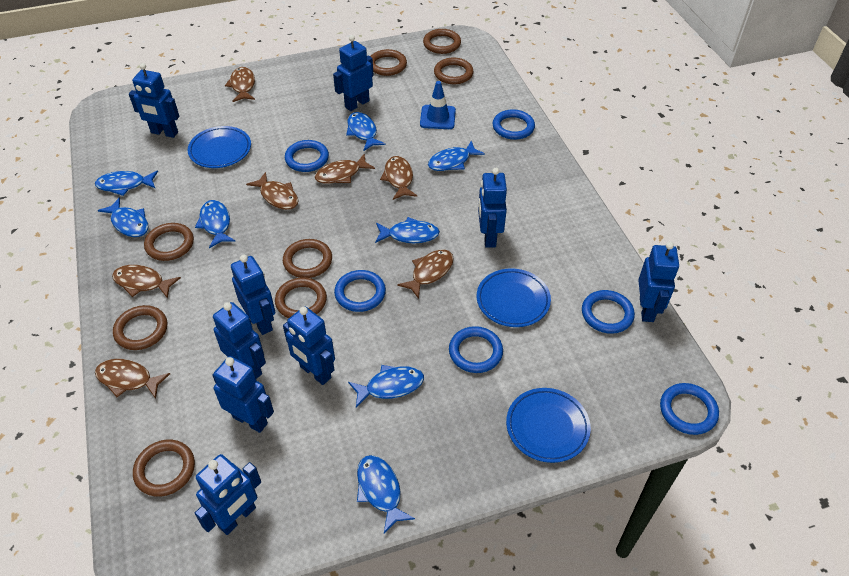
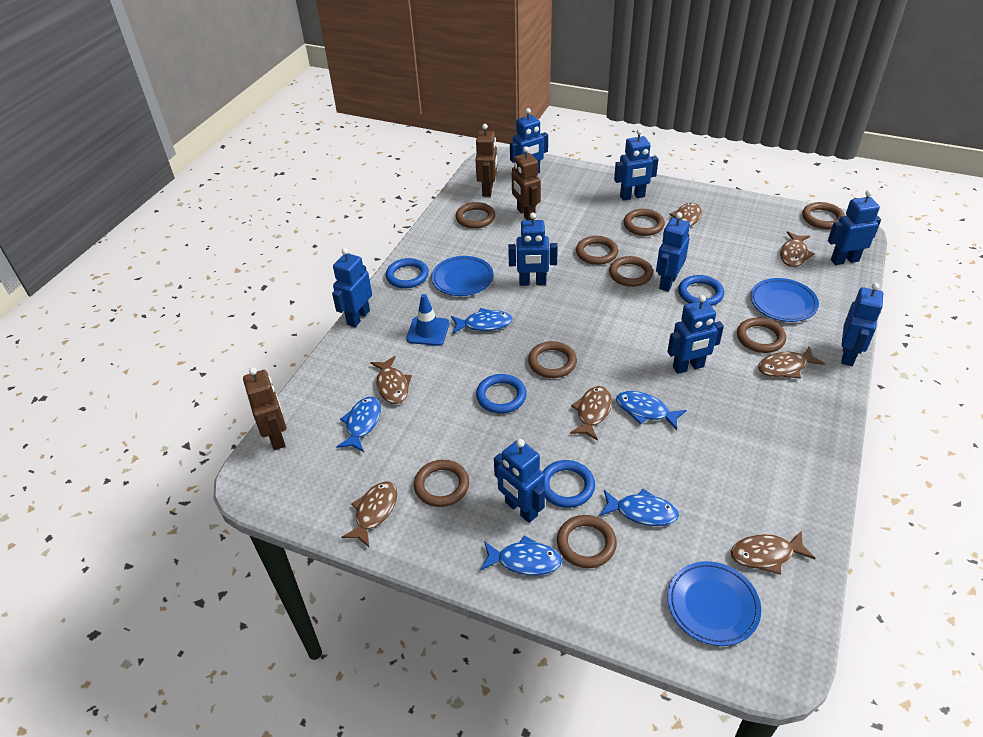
blue fish: [95,171,158,196] [97,197,149,237] [195,200,236,248] [346,112,386,151] [348,365,424,408] [357,455,415,533] [375,217,440,243] [428,140,485,171] = 8 -> [336,397,381,452] [451,308,513,334] [480,535,562,575] [599,489,679,526] [616,391,687,430] = 5
blue ring: [285,140,329,172] [334,270,386,312] [449,326,503,373] [493,109,535,140] [582,290,635,334] [660,383,719,435] = 6 -> [386,258,429,288] [476,374,527,413] [542,460,595,508] [678,275,724,306] = 4
brown ring: [113,305,167,350] [133,440,195,497] [144,223,194,261] [275,277,327,318] [283,239,332,278] [370,49,407,76] [423,29,461,54] [434,57,474,84] = 8 -> [414,460,469,507] [456,202,495,229] [528,341,577,378] [557,515,617,568] [576,236,618,265] [609,256,653,287] [624,209,665,236] [737,318,786,353] [802,202,845,229] = 9
brown robot: none = 0 -> [243,367,286,450] [475,124,497,197] [512,146,541,220] = 3

